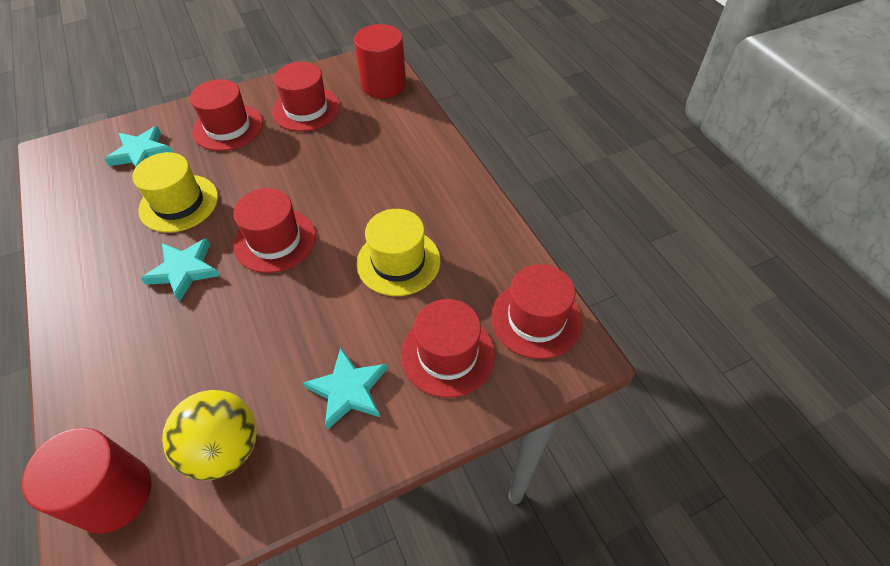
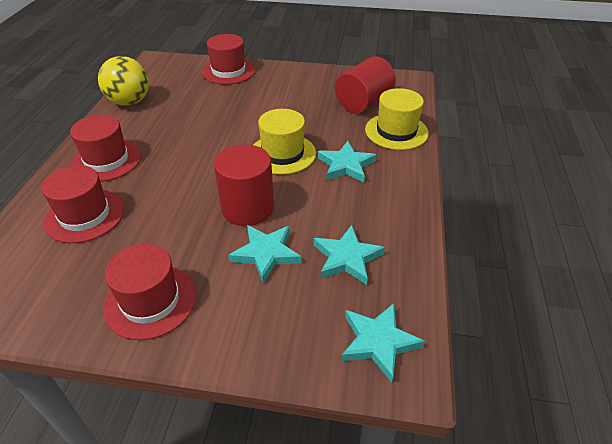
red hat: [190,79,263,151] [233,188,316,273] [272,62,340,132] [401,299,495,398] [491,264,582,359] = 5 -> [41,165,124,243] [70,115,141,182] [103,244,196,340] [202,34,255,84] = 4
turquoise star: [104,126,173,167] [141,238,220,302] [303,347,387,430] = 3 -> [228,225,302,283] [314,225,385,285] [318,141,376,182] [341,303,425,383] = 4

